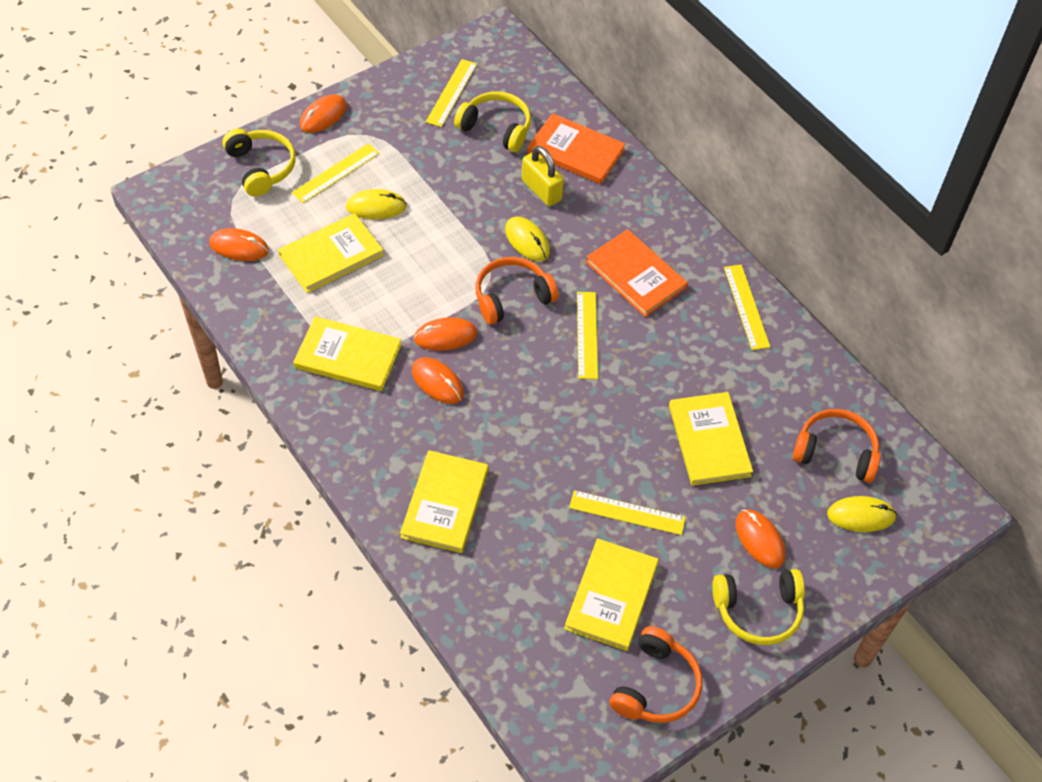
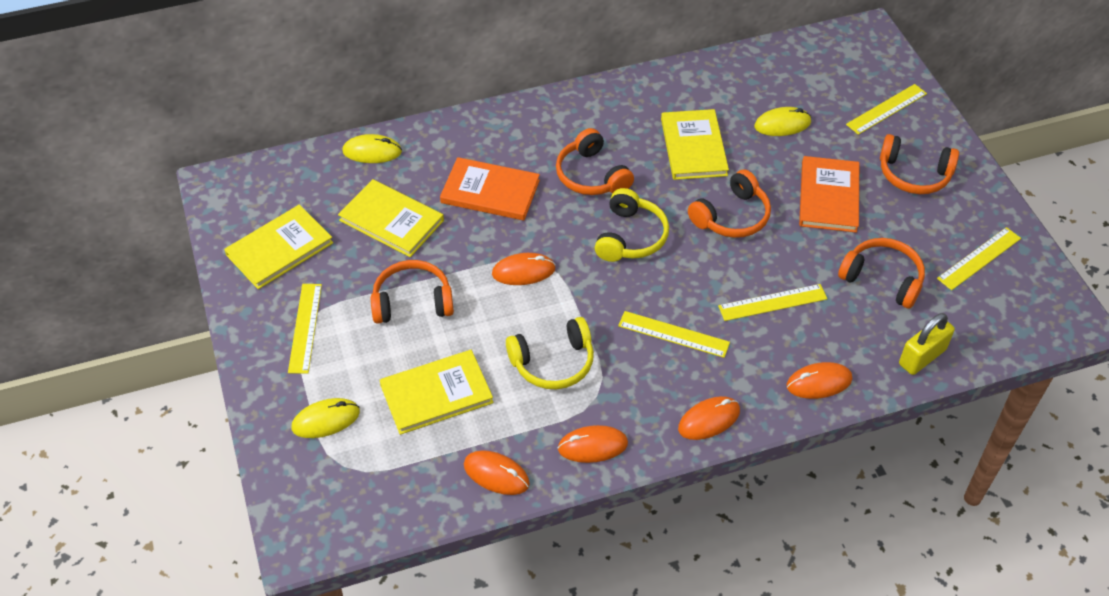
orange headphones: [475,257,559,324] [610,626,702,723] [793,409,881,483] = 3 -> [371,260,454,324] [556,128,634,195] [688,169,771,238] [838,238,925,309] [880,134,959,194] = 5
yellow book: [278,213,384,293] [293,316,402,391] [400,450,488,553] [564,538,659,651] [669,392,753,486] = 5 -> [224,205,333,289] [338,179,444,257] [380,350,493,435] [661,109,729,180] = 4
yellow headphones: [223,129,296,197] [454,91,531,152] [712,569,805,645] = 3 -> [506,317,594,389] [595,188,669,262] = 2

